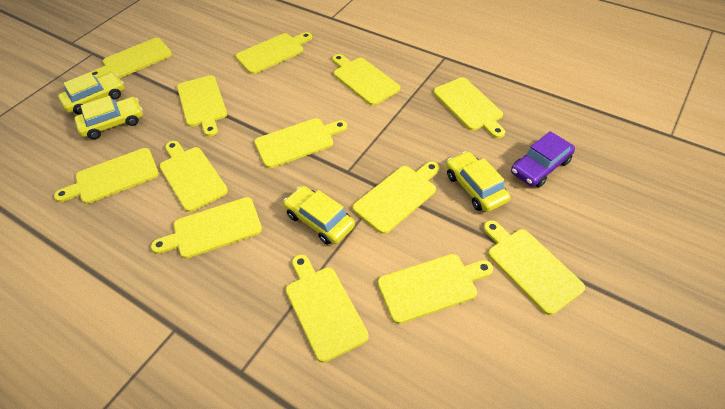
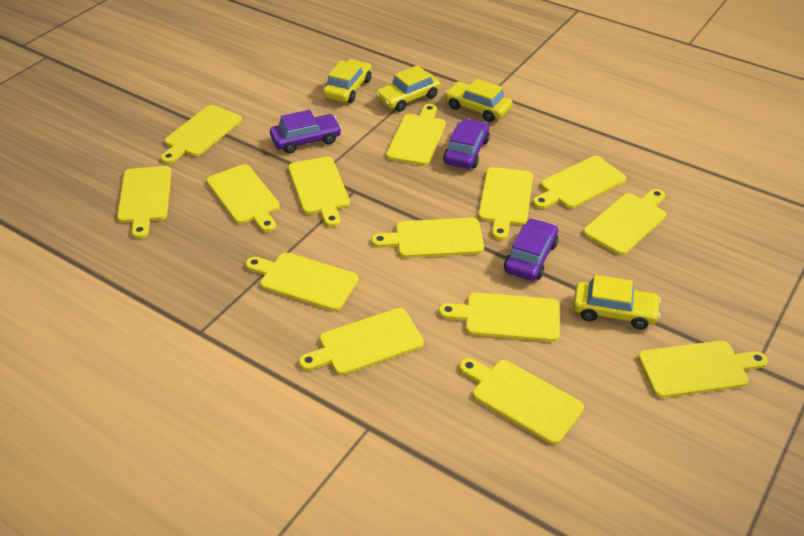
purple car: [511,131,575,188] = 1 -> [270,110,342,153] [443,119,490,169] [504,218,558,281] = 3
yellow cutting board: [54,148,159,204] [91,38,172,78] [151,197,262,258] [159,141,228,212] [177,75,227,137] [236,32,312,74] [254,118,347,168] [286,255,369,362] [332,54,400,105] [353,162,439,234] [378,254,493,324] [433,77,505,138] [483,220,585,315] = 13 -> [117,166,172,239] [161,105,242,164] [206,164,280,232] [246,253,359,311] [288,157,350,227] [299,308,424,375] [371,218,484,258] [386,104,446,166] [439,292,560,342] [459,358,584,444] [478,167,533,240] [533,156,626,209] [583,189,666,255] [638,341,768,398] = 14

